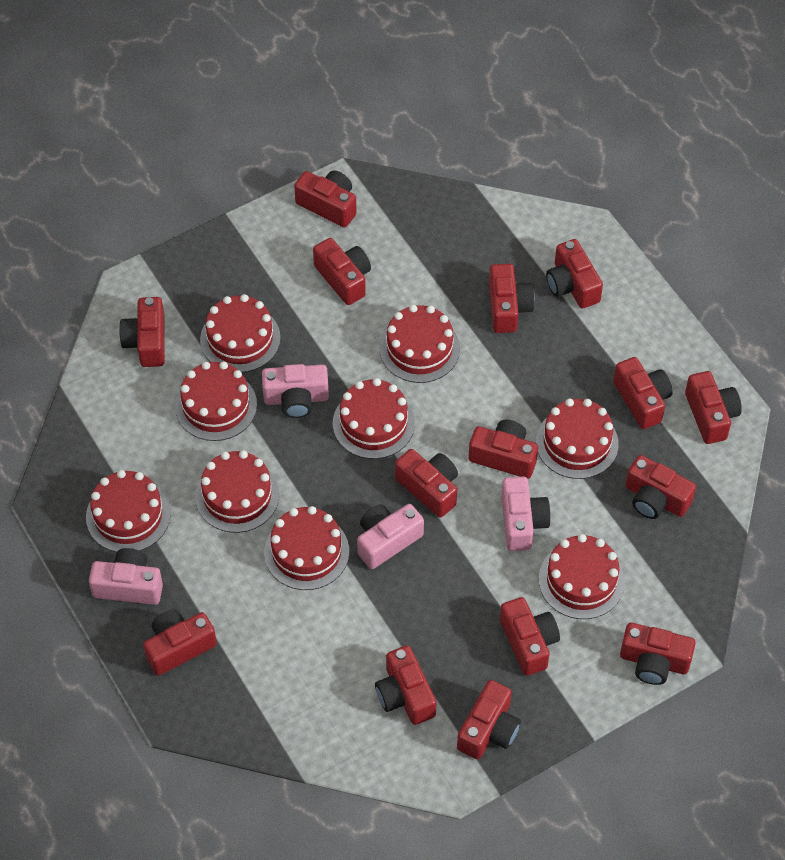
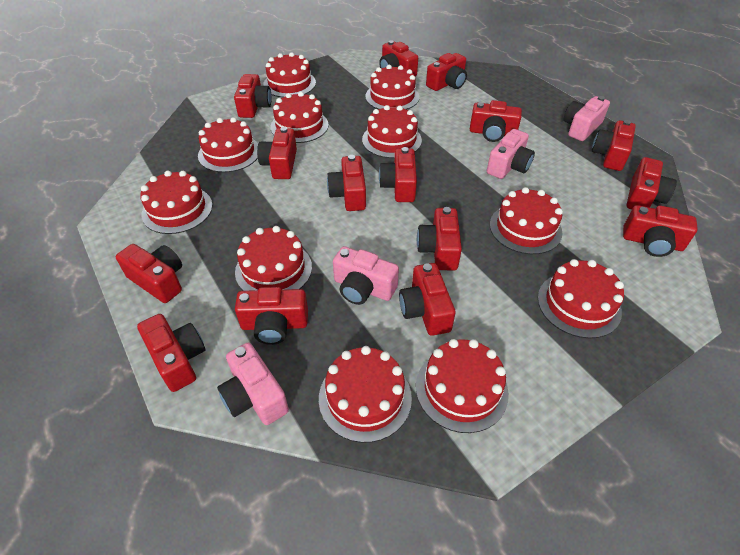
red cake: [86,470,171,552] [175,361,257,441] [195,450,279,533] [200,294,281,373] [264,506,349,590] [333,378,415,459] [380,305,460,383] [536,398,619,479] [539,534,625,619] = 9 -> [140,171,213,234] [198,117,258,173] [235,226,312,291] [263,52,316,98] [270,92,329,143] [319,346,412,443] [362,105,422,158] [365,65,419,110] [416,339,509,433] [490,187,563,254] [538,259,624,338] = 11

